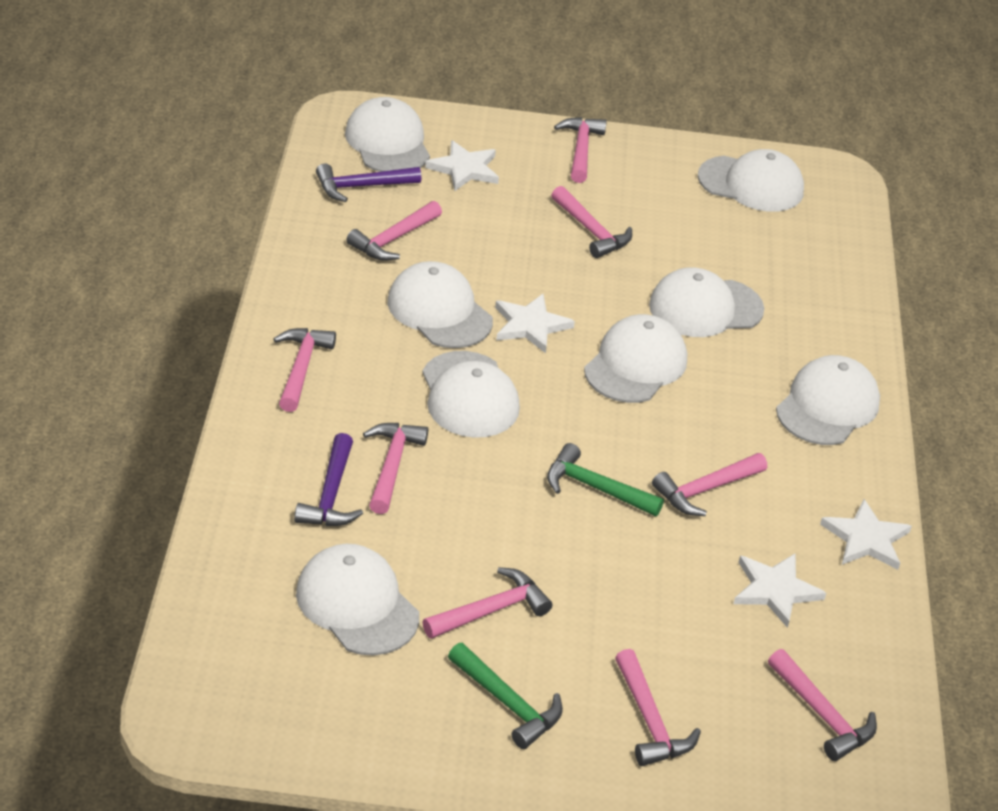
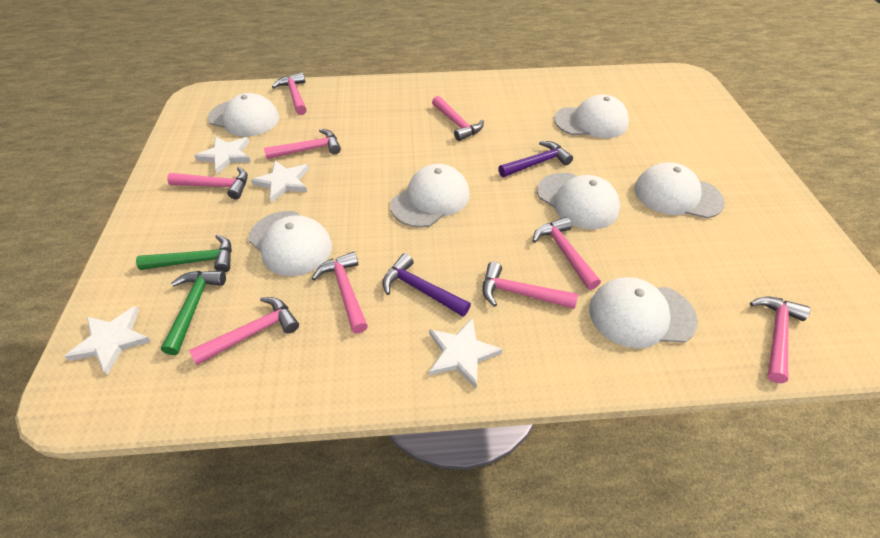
white cap: [296,544,419,656] [345,97,430,172] [387,261,493,348] [422,351,520,438] [584,314,687,403] [649,267,764,337] [698,149,804,212] [776,355,880,445] = 8 -> [208,93,279,136] [248,211,332,276] [390,164,470,228] [537,173,620,229] [554,94,629,138] [589,277,698,348] [634,162,725,218] = 7

